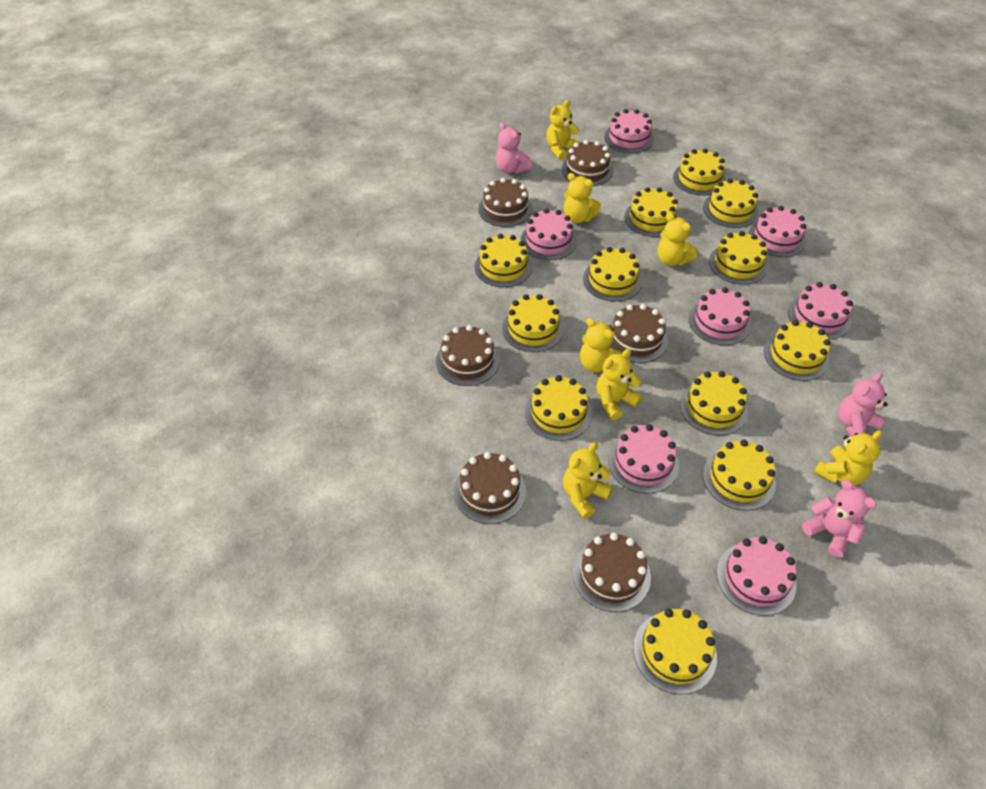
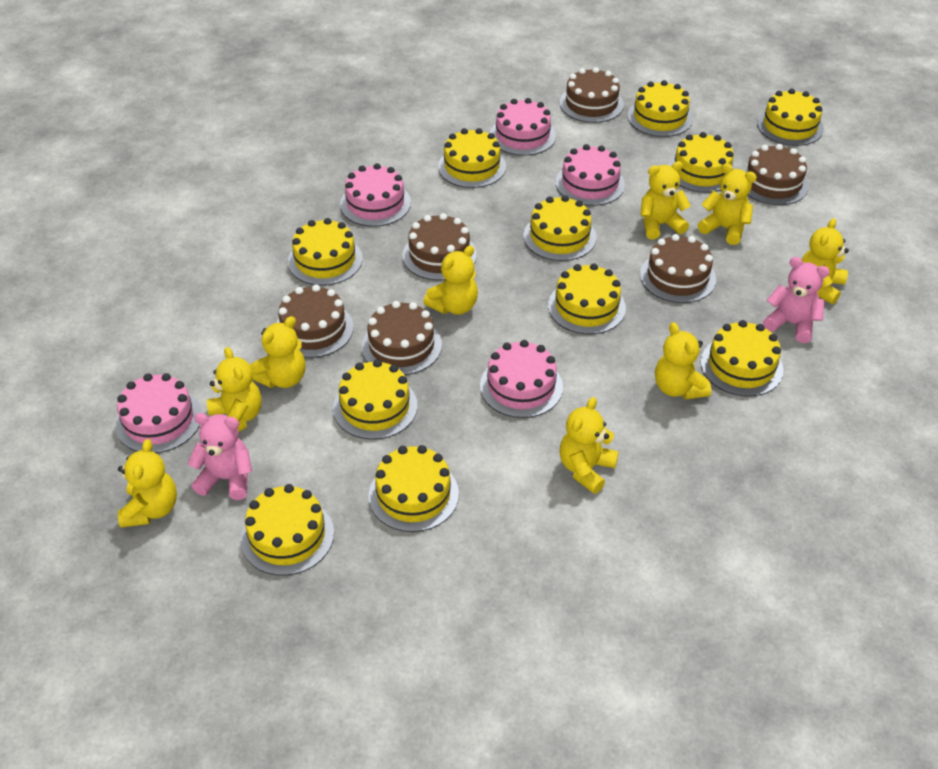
pink cake: [521,208,577,260] [604,109,654,153] [608,424,679,494] [689,287,751,345] [717,536,797,616] [749,206,806,257] [788,282,853,340] = 7 -> [115,373,202,453] [340,163,411,227] [480,340,563,418] [490,98,556,156] [556,144,625,206] = 5
pink teddy bear: [496,122,532,174] [802,480,877,558] [838,373,888,436] = 3 -> [187,413,252,500] [763,257,830,343] = 2
yellow cake: [475,234,533,287] [502,294,564,352] [525,375,592,441] [583,247,642,302] [625,187,680,237] [633,609,717,694] [673,149,726,196] [680,371,748,435] [703,179,759,228] [703,440,776,510] [709,231,768,285] [764,320,831,381] = 12 -> [240,484,334,576] [288,218,363,286] [333,360,417,440] [369,445,459,532] [438,128,506,188] [523,195,596,261] [548,263,626,334] [628,80,693,137] [668,132,735,193] [701,320,783,397] [757,89,824,146] = 11
yellow teddy bear: [546,100,581,160] [563,443,613,519] [564,173,601,223] [580,318,622,372] [597,349,642,420] [657,213,697,266] [814,430,882,486] = 7 -> [118,439,177,528] [207,347,262,432] [250,316,306,388] [423,246,478,315] [560,397,619,494] [640,161,691,239] [655,322,711,400] [698,163,757,245] [801,218,849,304] = 9

